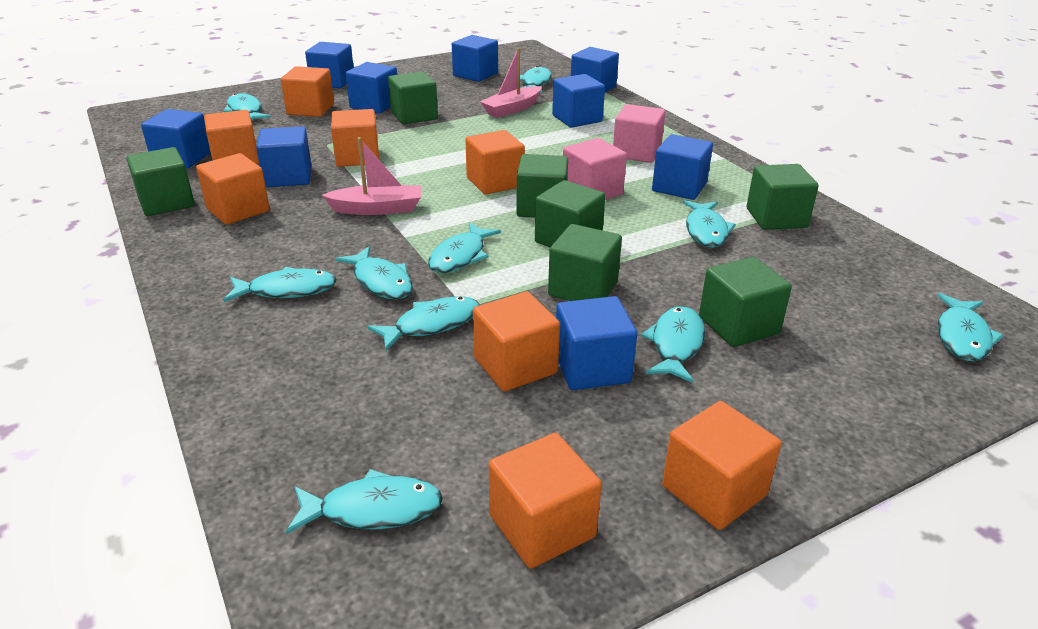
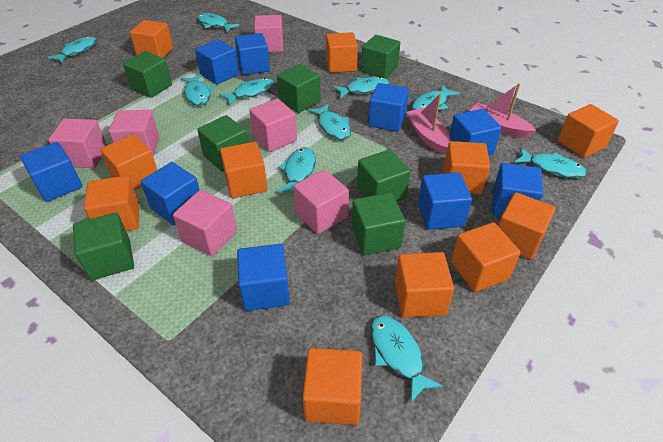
orange cube: [196,153,270,225] [204,110,259,164] [281,66,334,117] [331,109,379,167] [465,130,525,195] [473,291,560,392] [489,433,602,568] [662,401,782,530] = 8 -> [84,176,139,231] [100,134,157,190] [130,20,173,58] [220,142,267,198] [303,348,362,425] [326,32,358,73] [395,252,454,318] [443,141,490,194] [451,222,521,292] [498,192,556,260] [558,104,619,158] = 11
pink cube: [563,138,627,200] [613,104,666,163] = 2 -> [48,119,107,168] [109,110,159,156] [173,190,237,256] [249,99,297,152] [254,15,283,52] [293,169,349,234] = 6

